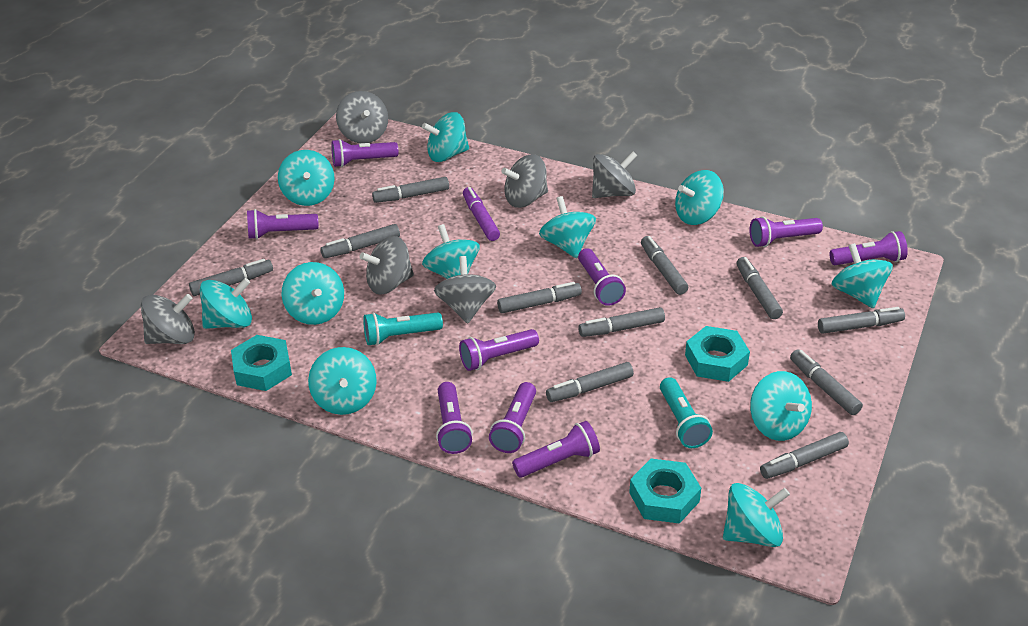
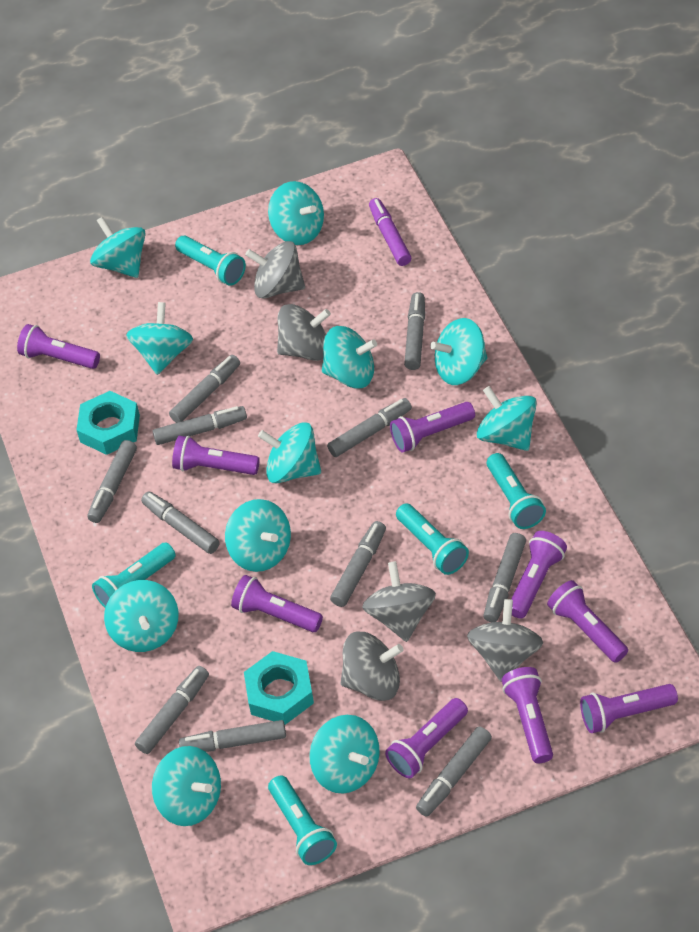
grey spinning top: [141,294,195,344] [336,91,388,143] [360,236,414,295] [434,256,496,324] [502,154,548,208] [592,151,637,198] = 6 -> [245,241,305,298] [277,304,331,361] [341,632,403,701] [362,561,436,642] [467,599,543,682] = 5
turquoise flashlight: [363,312,443,346] [660,377,713,448] = 2 -> [92,543,176,608] [175,235,246,286] [268,775,337,865] [396,503,469,575] [487,453,546,529] = 5
turquoise nut: [231,335,292,391] [629,459,701,524] [685,326,750,382] = 3 -> [77,391,140,455] [244,651,314,725] = 2

